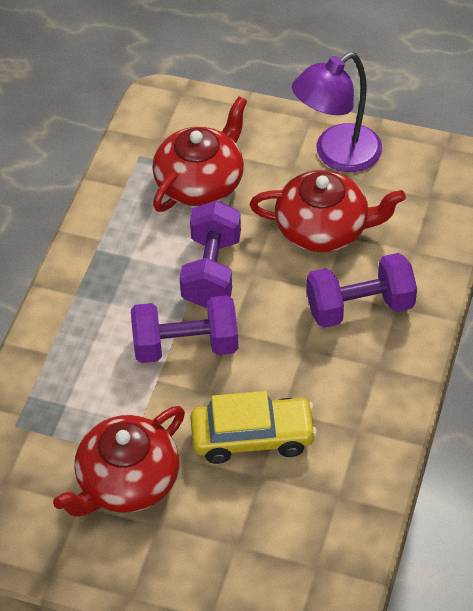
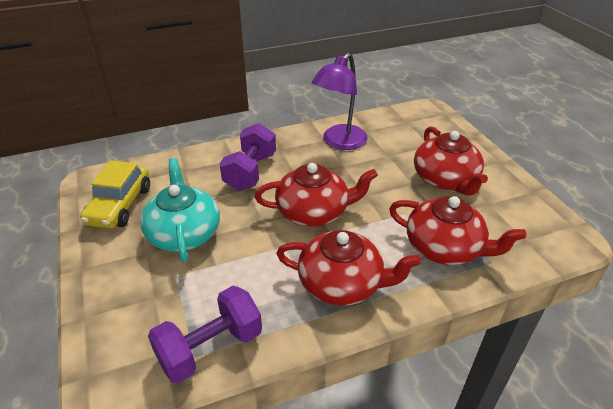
purple dumbbell: [131,295,238,363] [180,201,241,308] [306,253,417,328] = 3 -> [148,286,262,383] [220,123,276,191] = 2
red teapot: [53,406,185,516] [152,97,247,212] [250,170,406,252] = 3 -> [255,163,378,226] [276,230,421,306] [389,196,527,265] [414,126,488,196] = 4
turquoise teapot: none = 0 -> [140,158,220,262] = 1

